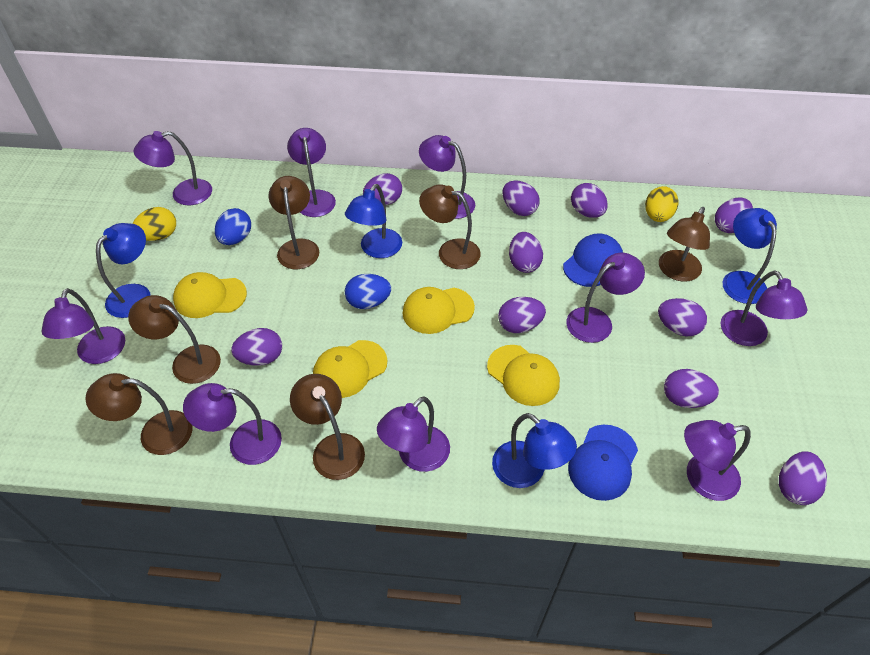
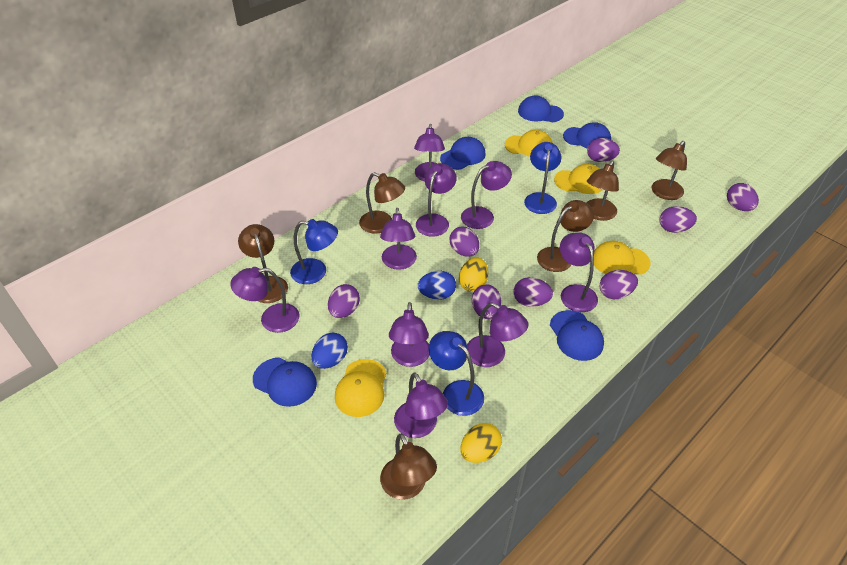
blue cap: [563,233,623,287] [568,425,638,501] = 2 -> [253,357,317,407] [440,137,486,170] [518,95,564,122] [550,310,604,361] [563,122,611,148] = 5
blue lamp: [96,223,150,318] [345,184,402,258] [492,413,577,488] [723,208,777,304] = 4 -> [290,219,338,284] [429,331,484,416] [524,142,562,214] = 3
purple egg: [231,328,282,366] [363,173,402,205] [498,297,546,333] [503,181,539,216] [509,232,543,273] [571,183,608,218] [658,298,707,336] [664,369,719,408] [715,198,753,233] [779,451,827,505] = 10 -> [328,284,360,318] [450,227,479,257] [472,284,502,319] [514,277,553,307] [587,138,620,162] [600,270,638,299] [659,206,697,233] [727,183,759,211] = 8

